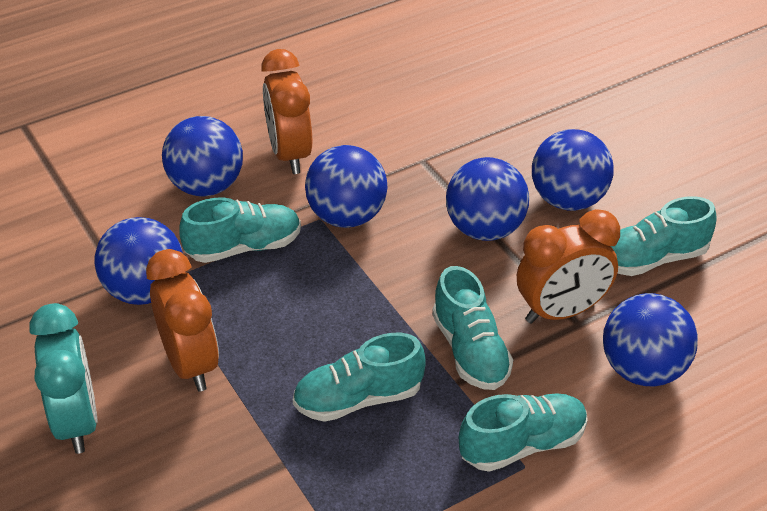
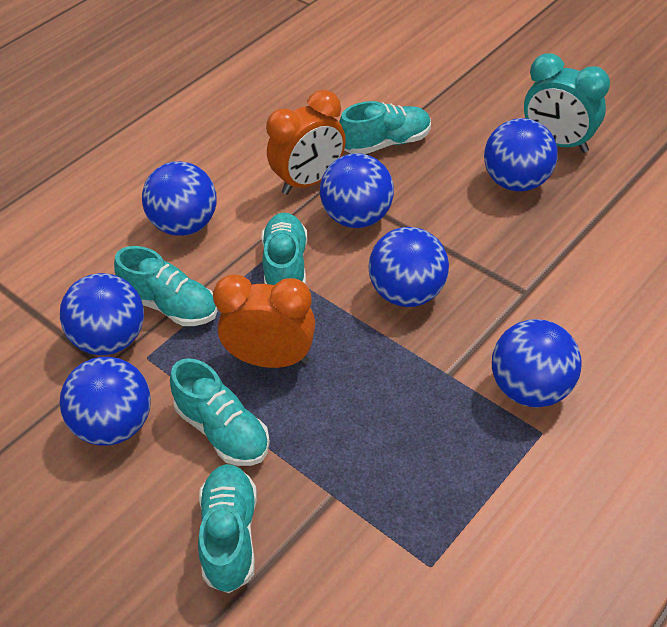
blue ball: [95,217,183,305] [162,116,243,197] [305,145,387,228] [446,157,529,241] [532,129,614,211] [603,293,698,386] = 6 -> [59,357,151,446] [60,273,144,355] [142,161,216,236] [320,153,394,228] [369,227,449,307] [484,118,557,191] [492,319,582,407] = 7
orange clock: [146,249,219,392] [261,49,312,174] [517,209,620,324] = 3 -> [213,274,315,368] [266,90,346,195] = 2

